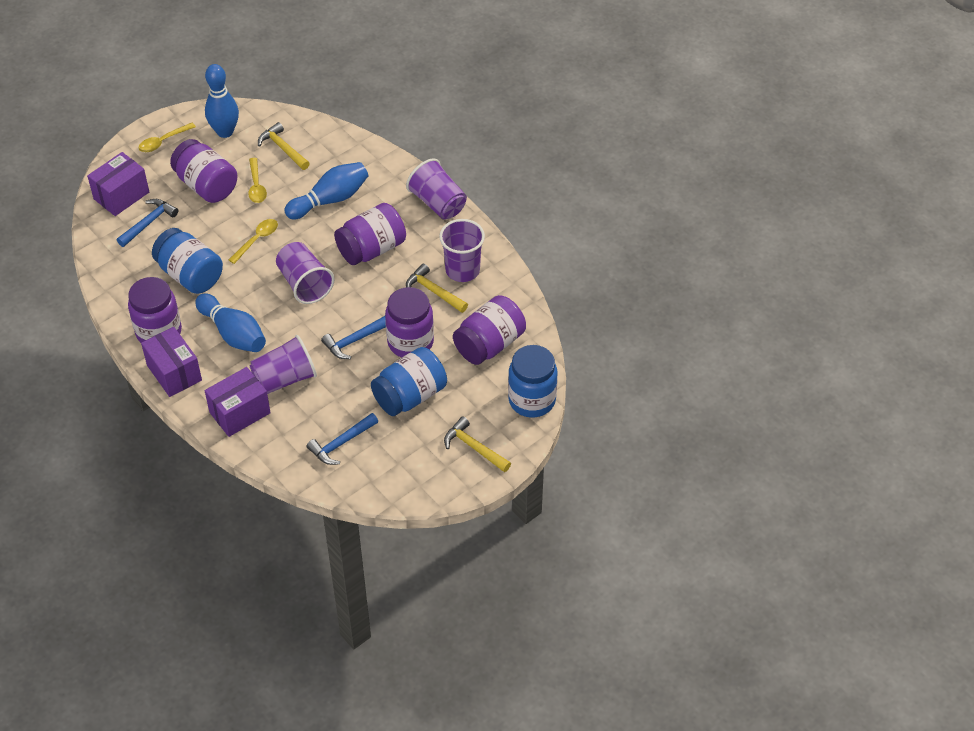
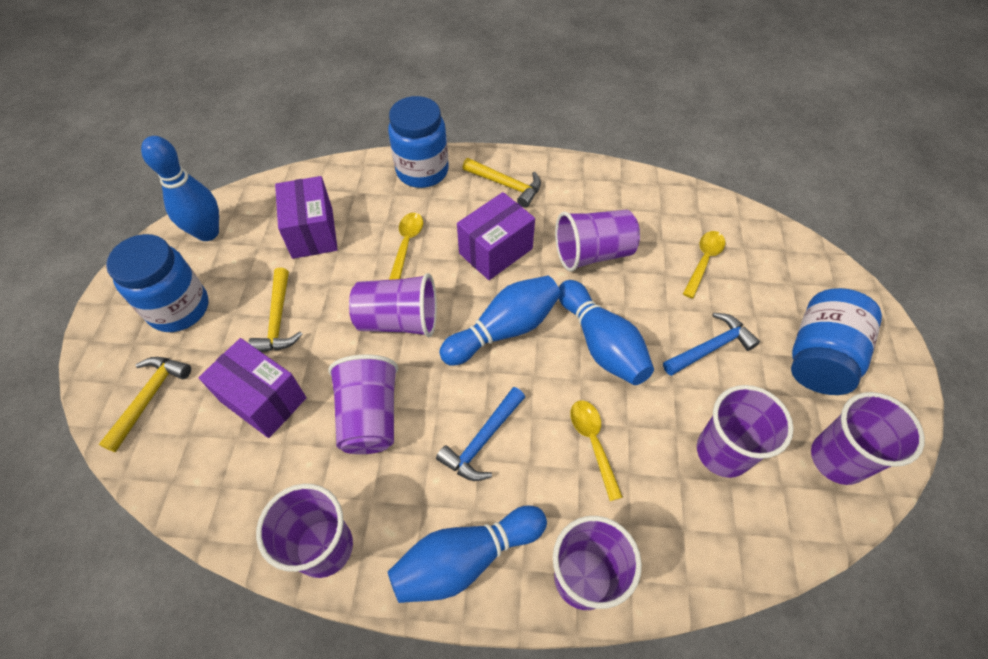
blue bowling pin: [195,294,266,352] [205,64,239,138] [284,162,368,219] = 3 -> [141,136,219,241] [388,505,547,603] [439,276,561,366] [559,280,654,385] = 4
blue hammer: [117,199,178,247] [307,413,378,465] [321,316,386,359] = 3 -> [436,387,525,481] [663,313,760,376] = 2
purple cup: [249,335,317,394] [276,242,335,304] [406,158,467,219] [439,219,485,282] = 4 -> [256,484,353,578] [328,355,398,454] [349,273,437,337] [553,516,642,610] [555,210,640,271] [697,385,793,478] [811,392,925,485] = 7
purple jar: [128,277,182,343] [170,139,238,203] [334,203,406,265] [385,287,434,358] [453,295,526,365] = 5 -> none = 0

